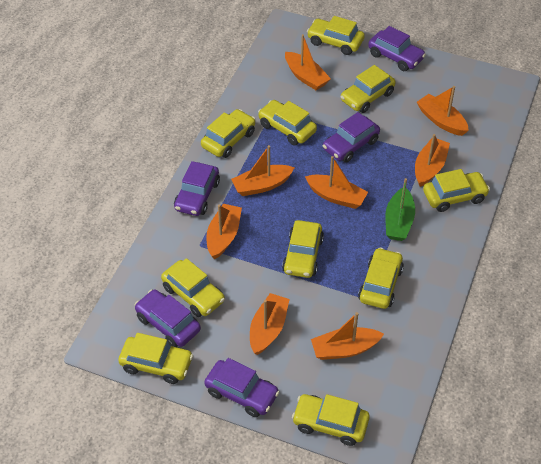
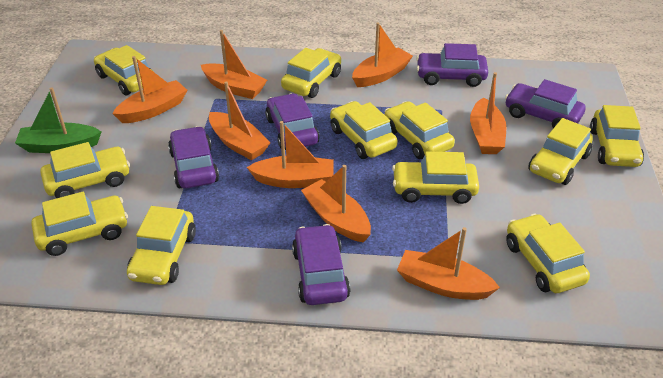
yellow car: [118,333,193,384] [161,258,225,317] [201,109,255,158] [258,100,317,145] [282,220,324,278] [292,394,370,446] [307,16,365,55] [340,65,396,113] [358,248,404,309] [423,169,490,212] = 10 -> [31,192,128,256] [40,142,130,198] [94,45,154,95] [127,206,196,285] [281,48,341,98] [330,101,398,159] [385,101,455,159] [392,151,479,204] [506,214,590,293] [528,118,593,185] [590,105,644,167] = 11

